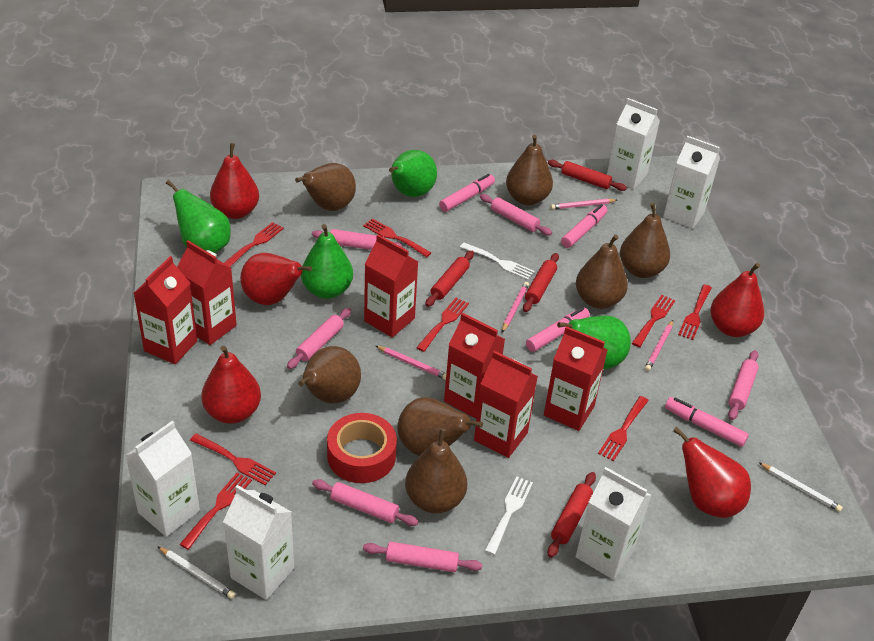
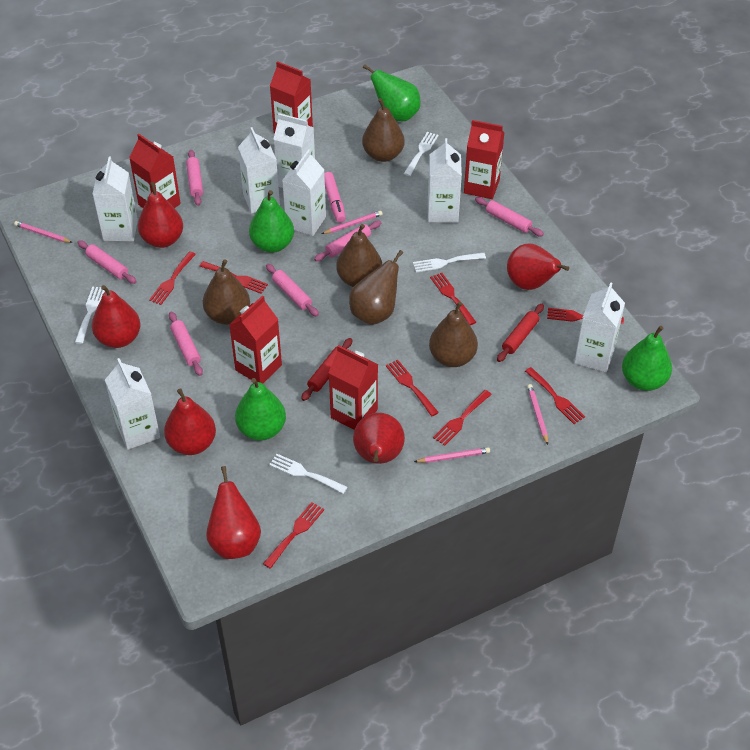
brown pear: [295,163,356,211] [298,346,361,403] [398,397,483,456] [405,428,467,513] [506,135,553,205] [576,235,628,309] [620,203,670,278] = 7 -> [203,259,250,325] [336,224,382,287] [349,250,403,325] [362,98,405,162] [429,302,478,367] = 5
pink marker: [439,174,495,212] [526,307,590,352] [561,204,608,248] [665,397,749,447] = 4 -> [324,172,346,223] = 1
red carton: [134,256,198,364] [177,240,237,345] [364,235,418,337] [444,313,505,419] [474,351,538,458] [544,326,607,431] = 6 -> [129,134,181,208] [229,295,282,384] [270,61,313,133] [329,345,378,430] [464,120,504,199] = 5
red pear: [201,346,261,424] [210,143,259,219] [240,253,312,305] [673,427,751,518] [711,263,764,337] = 5 -> [92,285,141,348] [138,182,183,248] [164,388,216,455] [206,466,261,559] [353,413,405,464] [507,244,569,290] = 6
red rolling pin: [425,251,474,307] [523,253,559,312] [547,472,596,558] [548,160,627,191] = 4 -> [301,338,353,401] [497,304,544,362] = 2
red tape: [327,413,397,483] = 1 -> none = 0
white carton: [125,420,200,537] [223,485,294,600] [576,467,652,580] [607,98,660,189] [663,136,720,229] = 5 -> [93,157,138,241] [105,358,160,450] [238,127,280,214] [273,113,315,188] [282,149,326,236] [428,138,462,223] [574,282,625,372] = 7
white fork: [460,243,535,280] [485,476,533,555] = 2 -> [75,286,105,344] [269,454,347,494] [404,132,439,176] [413,253,486,272] = 4
white pencil: [157,546,236,599] [758,462,843,512] = 2 -> none = 0

